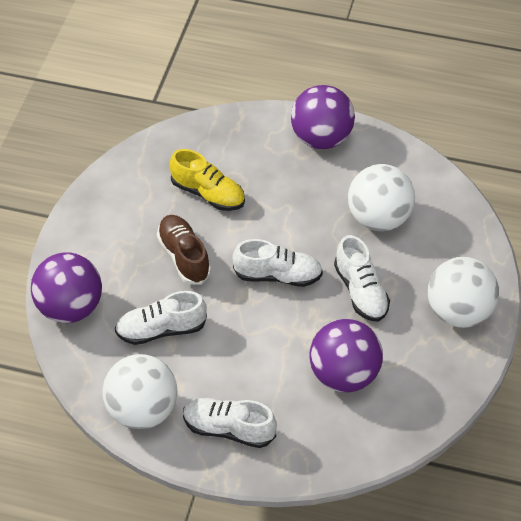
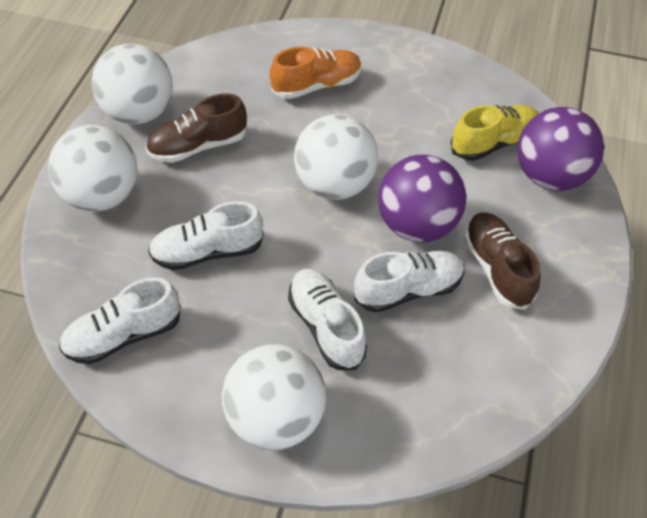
brown shoe: [157,215,211,284] = 1 -> [146,93,247,163] [464,212,541,310] = 2
orange shoe: none = 0 -> [270,47,362,99] = 1
purple ball: [31,252,102,323] [291,85,355,149] [310,319,383,392] = 3 -> [378,155,466,242] [518,107,604,191] = 2
white ball: [102,354,178,429] [348,164,415,231] [428,257,499,328] = 3 -> [48,125,138,211] [92,44,173,124] [222,344,326,450] [294,114,378,200] = 4

